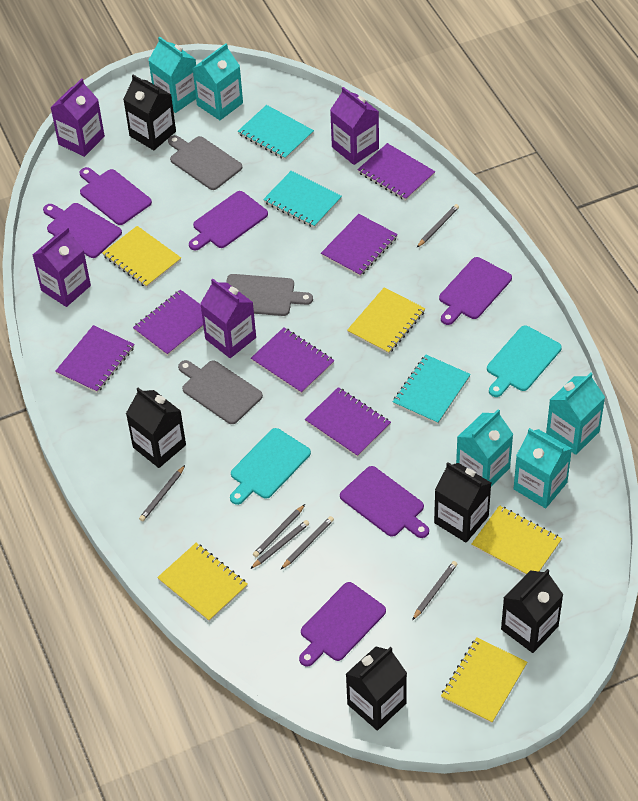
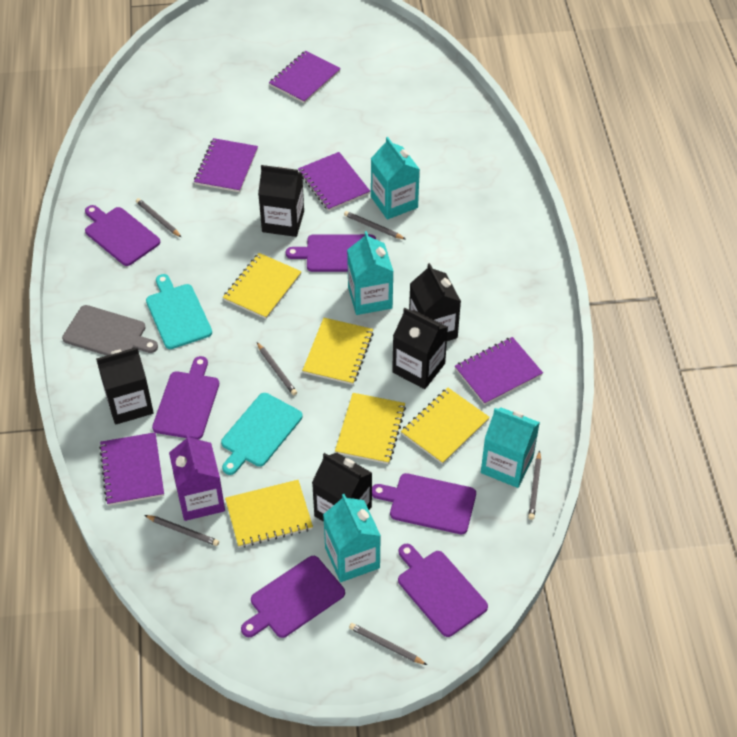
grey cutting board: [168,135,242,190] [178,360,263,424] [226,274,313,316] = 3 -> [62,305,158,356] = 1
purple carton: [33,227,91,307] [50,78,105,157] [200,279,256,358] [330,87,379,165] = 4 -> [169,433,225,521] = 1
purple notebook: [55,325,135,393] [133,290,204,356] [251,327,335,394] [305,387,391,457] [321,214,398,276] [357,143,435,201] = 6 -> [99,432,164,506] [194,138,258,192] [269,51,341,103] [298,152,370,211] [455,337,543,405] = 5
turquoise carton: [149,36,196,113] [192,43,243,120] [456,409,513,486] [514,428,572,508] [546,372,605,455] = 5 -> [323,494,381,582] [347,231,394,315] [371,137,420,219] [481,407,540,488] = 4
turquoise notebook: [238,105,314,160] [263,171,342,228] [393,354,471,424] = 3 -> none = 0

